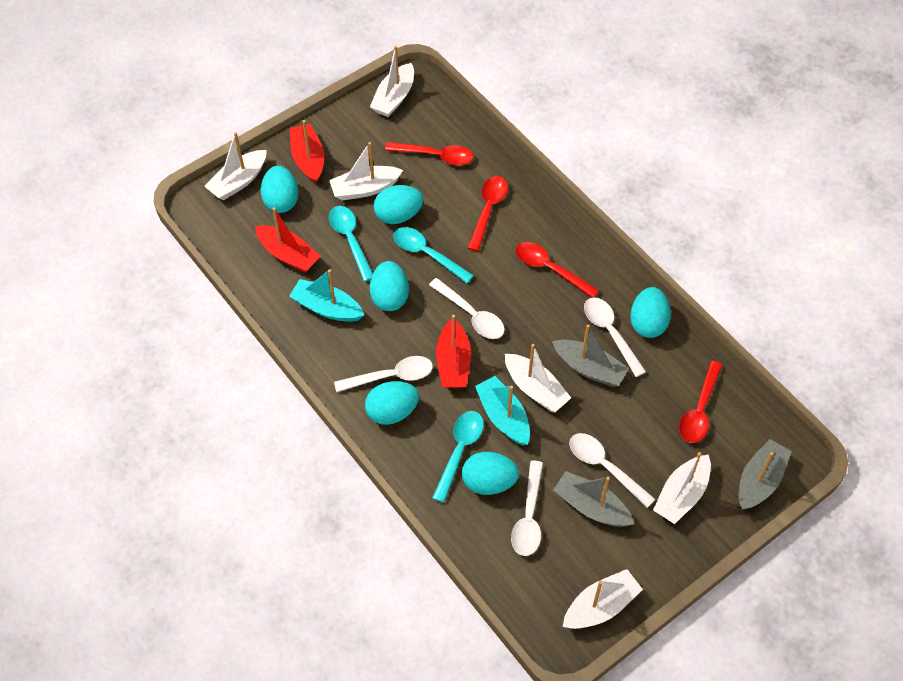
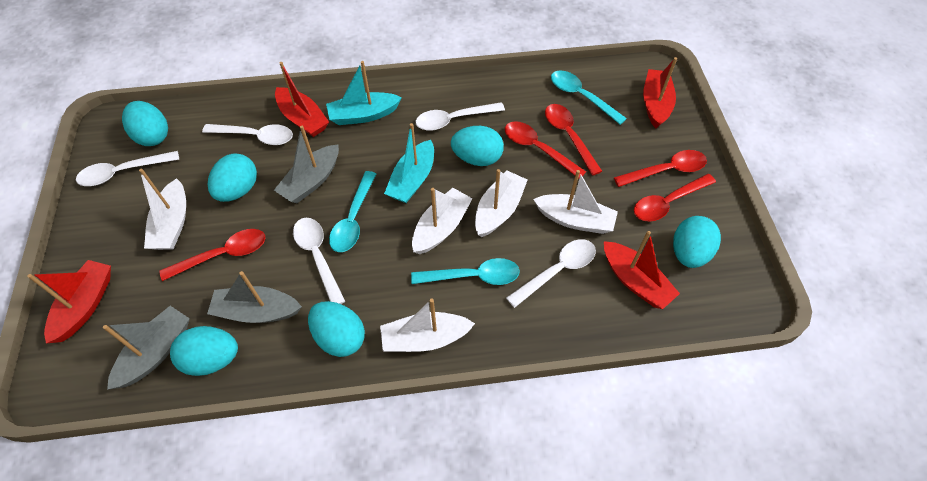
red boat: [255,207,321,273] [290,120,324,184] [436,315,471,388] = 3 -> [27,260,111,343] [275,62,329,137] [604,231,680,309] [643,57,677,128] = 4
red spoon: [385,142,473,166] [468,176,508,251] [516,242,599,298] [679,361,723,443] = 4 -> [159,229,265,281] [505,121,586,179] [545,104,602,176] [614,150,707,187] [634,174,716,222] = 5
white boat: [204,132,267,201] [329,142,403,200] [370,46,414,117] [505,344,571,412] [563,569,643,629] [653,452,711,524] = 6 -> [139,169,186,250] [380,299,475,352] [412,188,473,254] [475,169,528,237] [533,170,618,234] = 5

